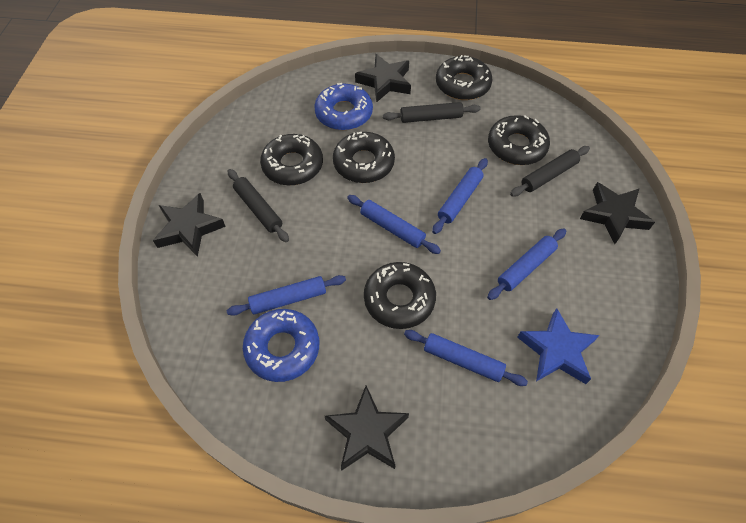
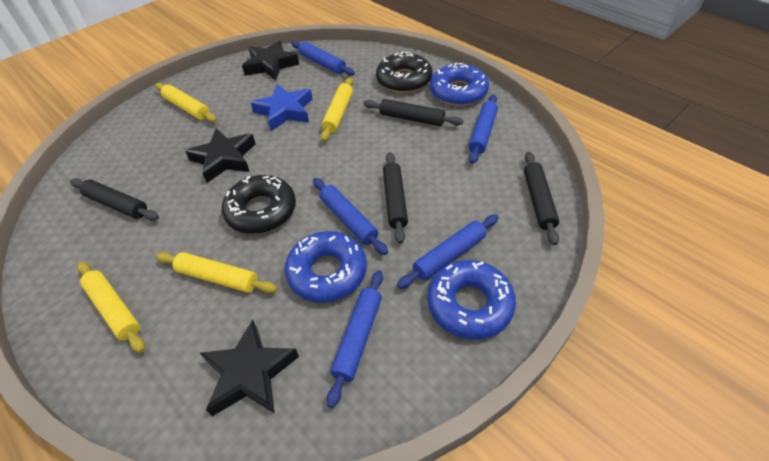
black donut: [260,134,323,185] [333,132,395,183] [364,262,436,329] [436,55,492,100] [488,115,550,165] = 5 -> [222,175,296,234] [376,51,432,93] = 2
black rolling pin: [228,169,289,242] [383,102,481,123] [510,146,590,197] = 3 -> [70,178,159,221] [363,99,463,126] [383,152,408,244] [524,152,559,245] = 4
black star: [153,193,226,257] [325,385,409,471] [355,54,411,102] [580,182,655,244] = 4 -> [185,128,256,183] [200,320,299,416] [242,40,299,80] = 3
blue donut: [243,309,319,382] [314,83,373,130] = 2 -> [285,231,367,303] [427,260,516,340] [430,63,489,106] = 3
yellow rolling pin: none = 0 -> [77,262,145,353] [155,83,217,122] [156,252,277,293] [321,77,353,142] = 4

